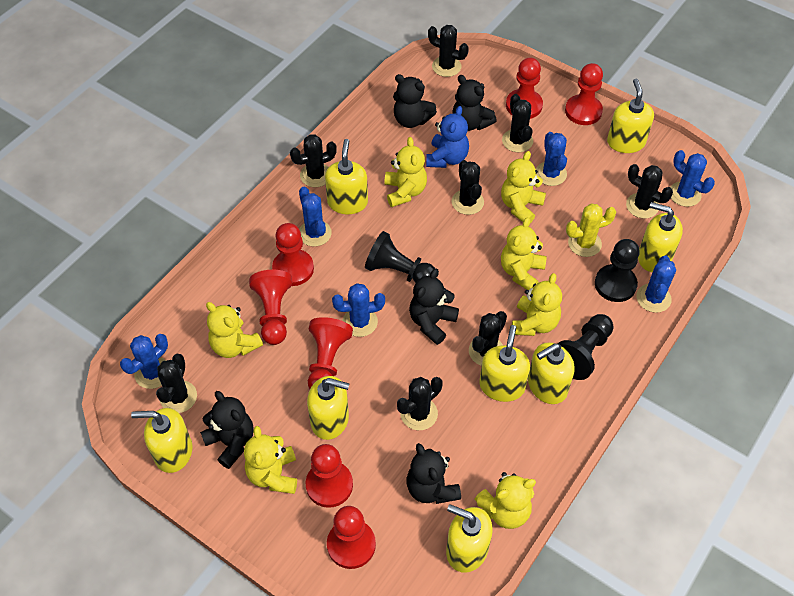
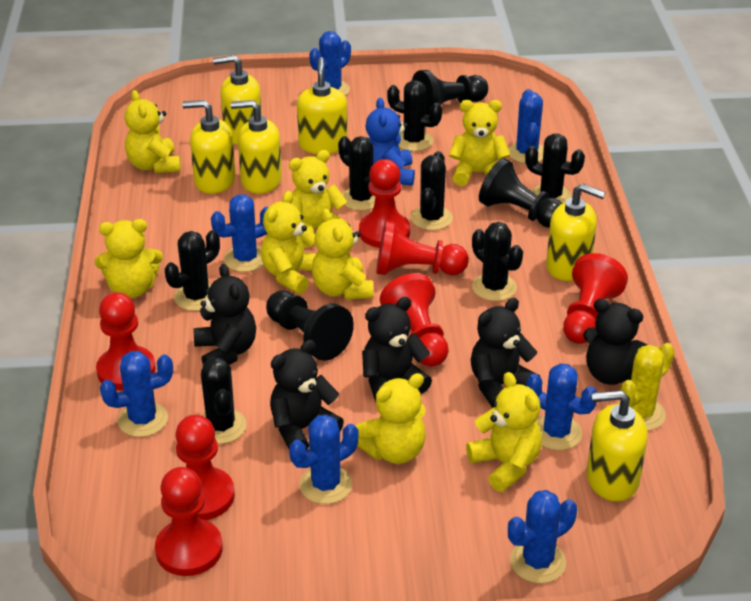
black cactus: [156,354,197,413] [290,134,337,187] [397,377,443,430] [428,25,469,77] [452,160,484,215] [469,311,507,366] [502,94,533,152] [626,164,673,219] = 8 -> [165,230,220,311] [201,357,247,444] [338,136,375,211] [387,80,442,151] [411,151,453,230] [472,222,523,301] [525,134,585,203] = 7
blue cactus: [120,334,168,389] [299,187,332,247] [332,283,385,337] [536,132,567,186] [637,255,676,313] [670,150,715,207] = 6 -> [100,351,173,437] [211,195,268,272] [289,414,359,504] [309,31,351,96] [508,89,544,163] [508,490,577,584] [526,363,597,450] = 7
yellow soap dispenser: [131,408,192,473] [307,376,349,440] [325,139,368,214] [446,504,493,573] [479,325,530,402] [528,342,575,404] [607,79,654,153] [638,202,683,272] = 8 -> [182,100,236,194] [213,55,262,145] [231,100,282,194] [297,57,348,154] [546,183,606,281] [587,390,648,502] = 6
yellow teddy bear: [206,302,263,358] [244,426,297,494] [385,137,427,207] [475,472,536,529] [501,151,546,223] [501,217,547,290] [512,273,562,336] = 7 -> [94,219,163,298] [125,90,181,173] [261,191,316,294] [289,150,349,248] [312,209,373,300] [355,373,426,464] [449,100,510,186] [466,372,542,492] = 8

